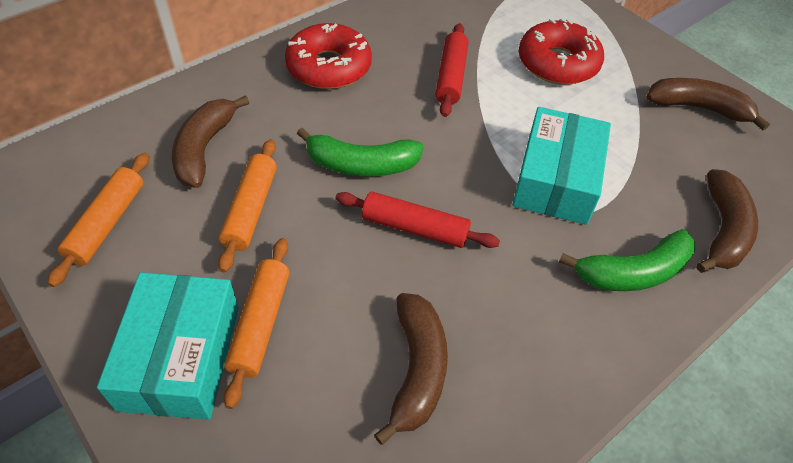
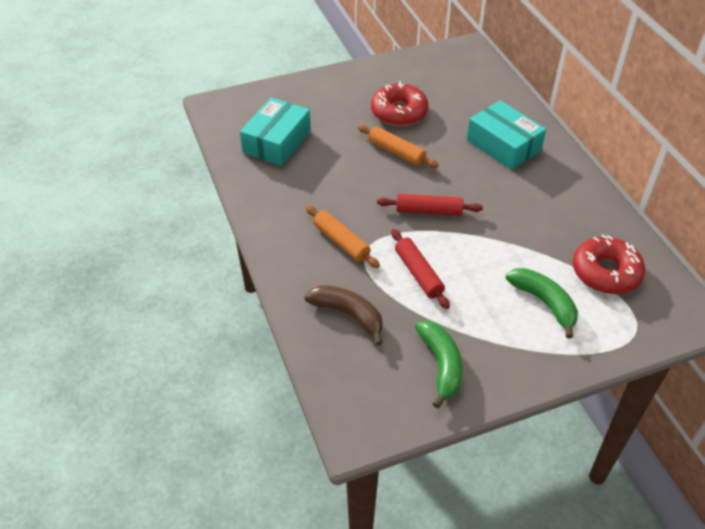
brown banana: [172,95,249,188] [374,293,448,445] [646,78,770,131] [697,169,758,273] = 4 -> [304,285,383,346] = 1
orange rolling pin: [48,153,149,287] [218,139,277,272] [224,238,289,409] = 3 -> [305,205,380,268] [357,125,439,168] = 2

